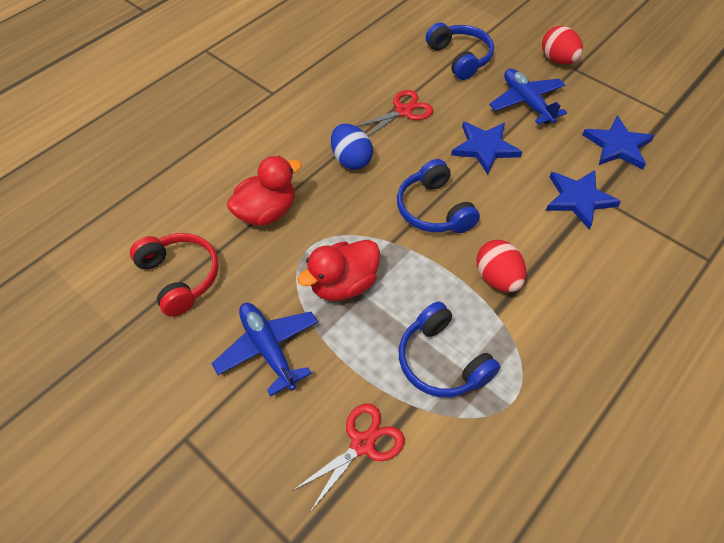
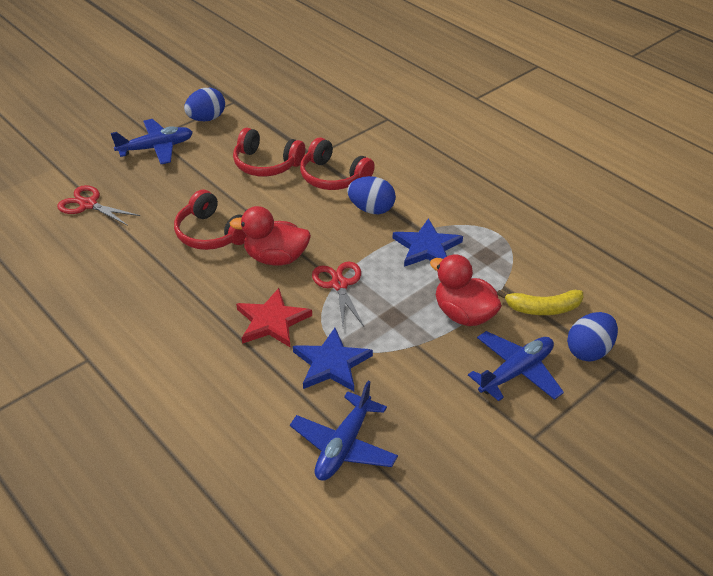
blue egg: [331,124,373,170] = 1 -> [184,88,225,121] [347,176,396,214] [567,312,618,361] = 3
blue headphones: [397,159,480,233] [399,301,500,397] [426,22,494,80] = 3 -> none = 0
blue plane: [211,303,318,397] [489,68,567,125] = 2 -> [111,119,193,164] [290,381,398,480] [468,331,564,401] = 3
blue star: [451,121,522,175] [546,170,621,230] [582,116,654,169] = 3 -> [293,328,373,391] [393,218,463,267] = 2
red egg: [477,240,526,292] [542,26,583,64] = 2 -> none = 0
red headphones: [130,233,219,317] = 1 -> [174,190,247,250] [233,128,305,176] [300,137,375,190] = 3
red star: none = 0 -> [236,288,312,348] = 1
yellow banana: none = 0 -> [497,290,583,315] = 1

